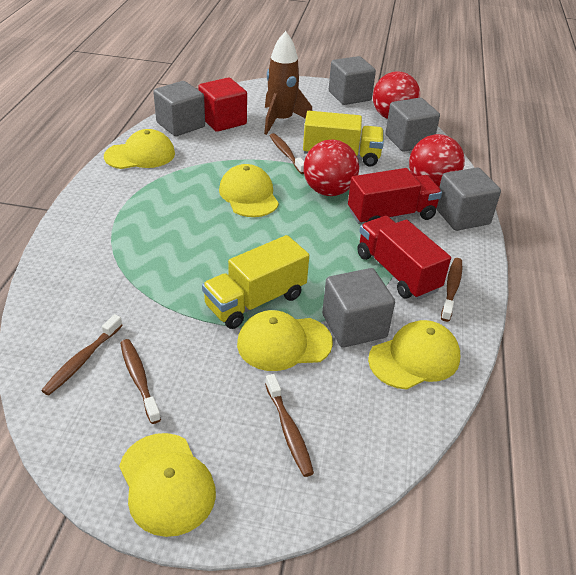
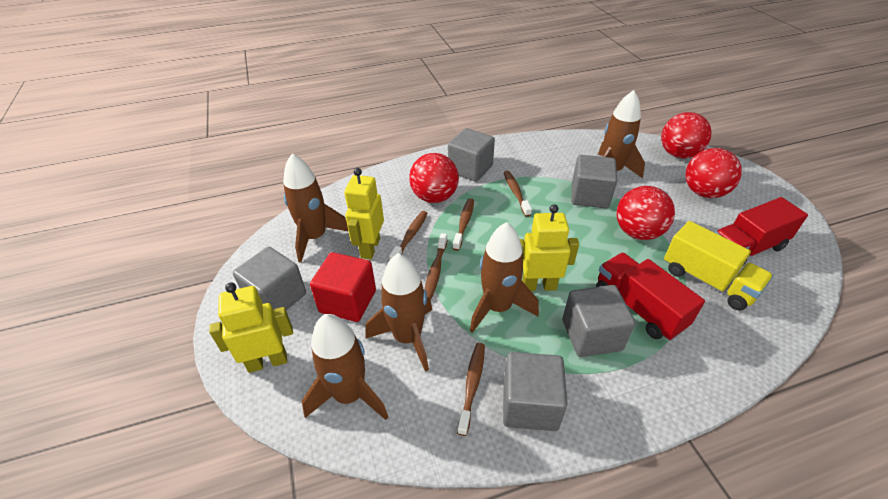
brown rocket: [264,31,312,135] = 1 -> [283,154,348,263] [302,314,388,420] [365,253,432,372] [470,222,539,333] [598,90,645,178] = 5
red ball: [304,140,359,196] [373,71,420,119] [409,134,465,187] = 3 -> [409,153,459,203] [616,186,675,240] [661,112,712,158] [685,148,742,198] = 4
yellow cap: [104,129,175,169] [119,433,216,537] [219,164,279,217] [237,310,333,371] [368,320,460,390] = 5 -> none = 0
yellow robot: none = 0 -> [209,283,293,373] [344,168,384,260] [520,204,579,291] = 3
yellow truck: [202,235,309,329] [303,111,384,167] = 2 -> [664,221,773,310] = 1

